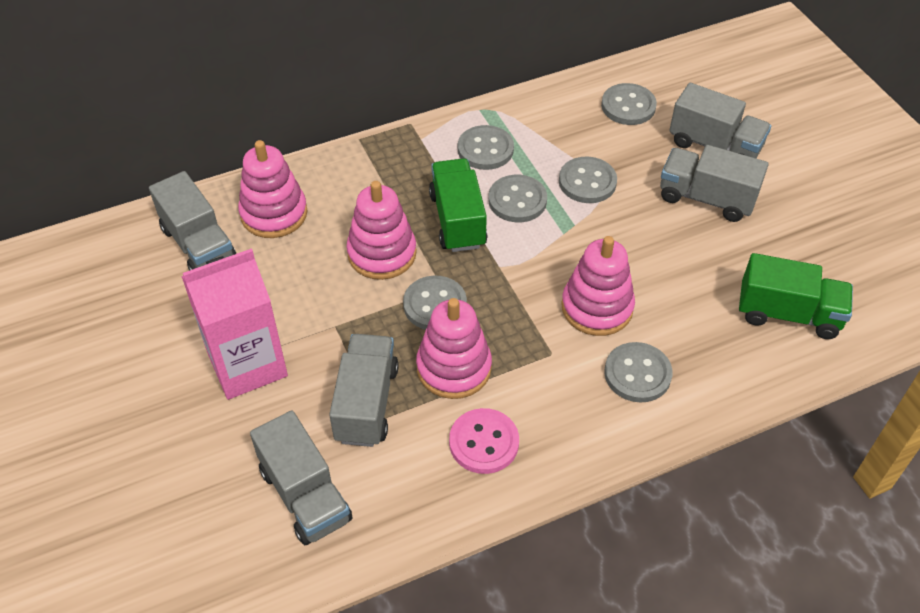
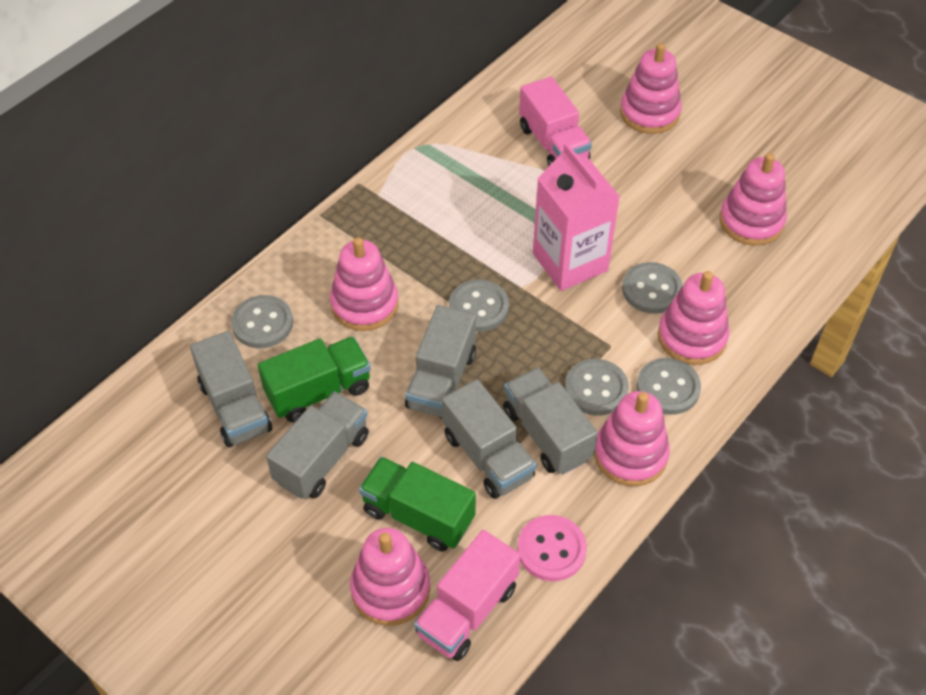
grey button: [403,276,467,330] [458,125,514,170] [488,175,547,222] [559,157,617,203] [601,83,657,125] [604,342,673,402] = 6 -> [231,295,293,348] [449,279,509,332] [565,359,629,416] [622,262,683,314] [637,358,701,415] = 5
pink stacking toy: [238,140,307,238] [346,181,417,280] [416,298,492,399] [561,236,635,336] = 4 -> [330,237,399,331] [350,528,430,626] [594,391,670,486] [620,43,682,134] [658,271,729,365] [719,153,787,246] = 6
pink truck: none = 0 -> [414,530,520,661] [519,77,592,166] = 2

